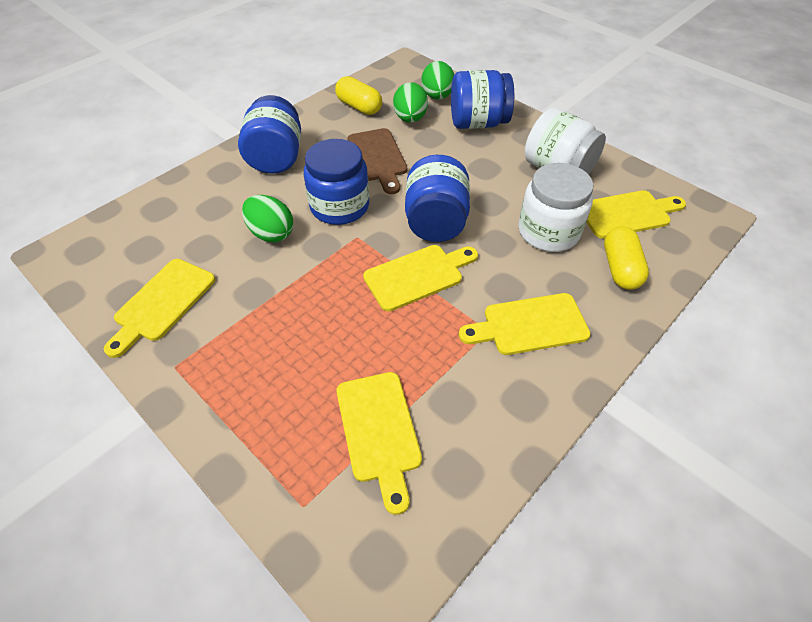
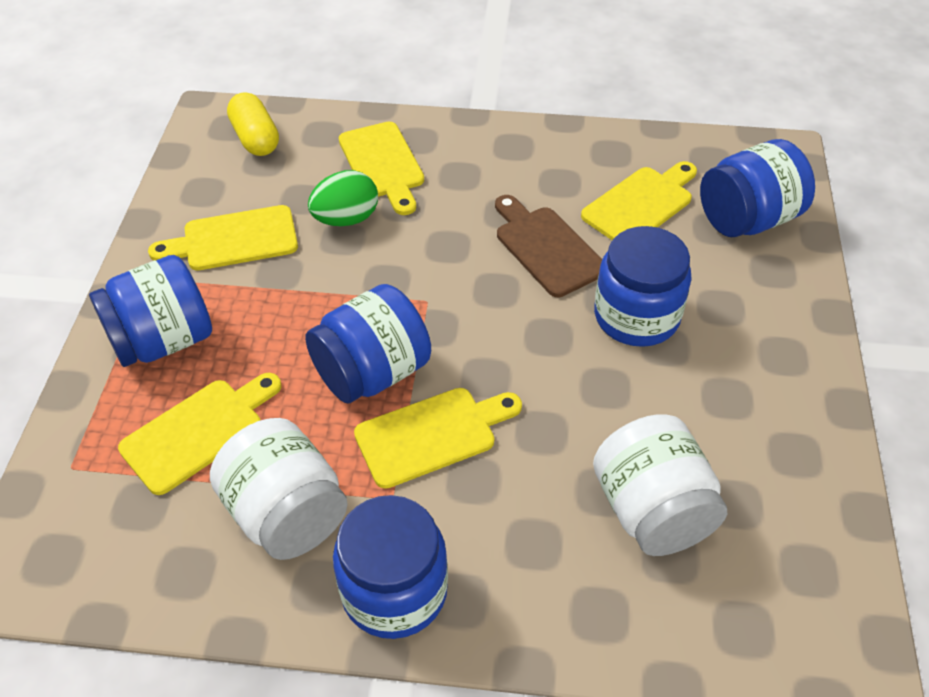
blue jar: [238,95,301,174] [304,139,369,225] [405,155,470,242] [451,70,514,129] = 4 -> [89,255,212,367] [305,284,431,403] [333,495,448,639] [594,226,692,347] [700,139,815,237] = 5
green egg: [242,195,293,242] [393,82,428,123] [421,61,454,100] = 3 -> [308,170,378,226] = 1
yellow capsule: [335,76,382,115] [604,226,649,290] = 2 -> [227,92,279,156] = 1

